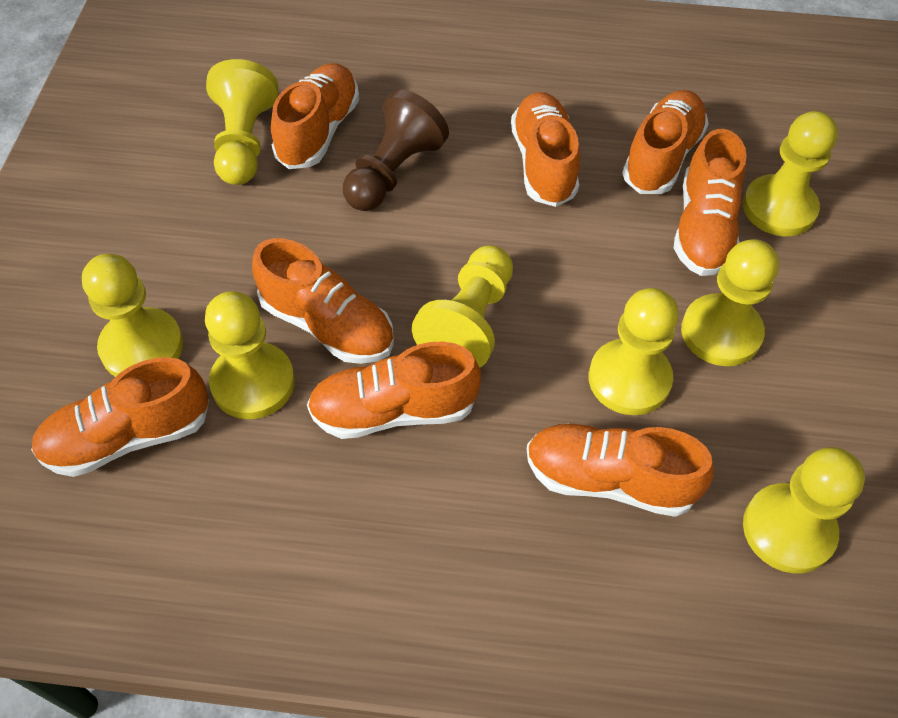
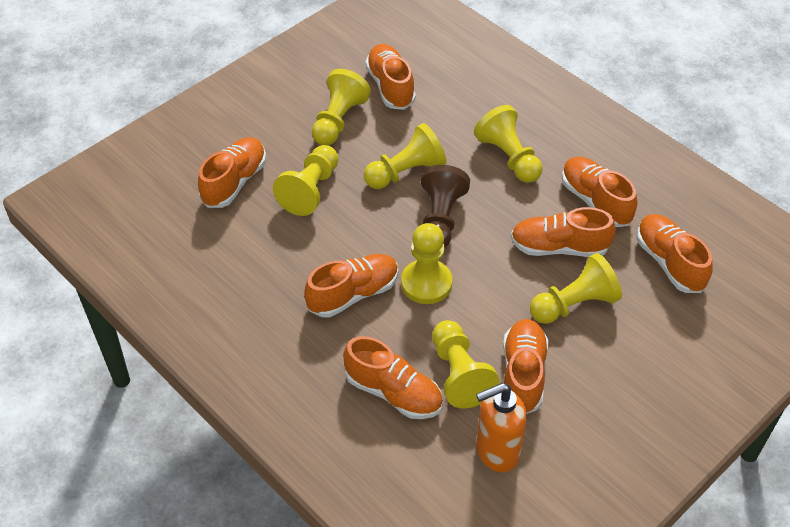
orange soap dispenser: none = 0 -> [476,383,527,472] = 1
yellow pawn: [82,254,183,377] [205,291,295,419] [206,59,278,185] [412,246,513,367] [589,288,679,415] [681,239,779,366] [743,111,838,236] [743,447,865,573] = 8 -> [273,145,339,216] [312,69,371,145] [364,123,446,189] [401,223,453,304] [432,320,499,408] [474,105,542,183] [530,253,622,324] = 7

